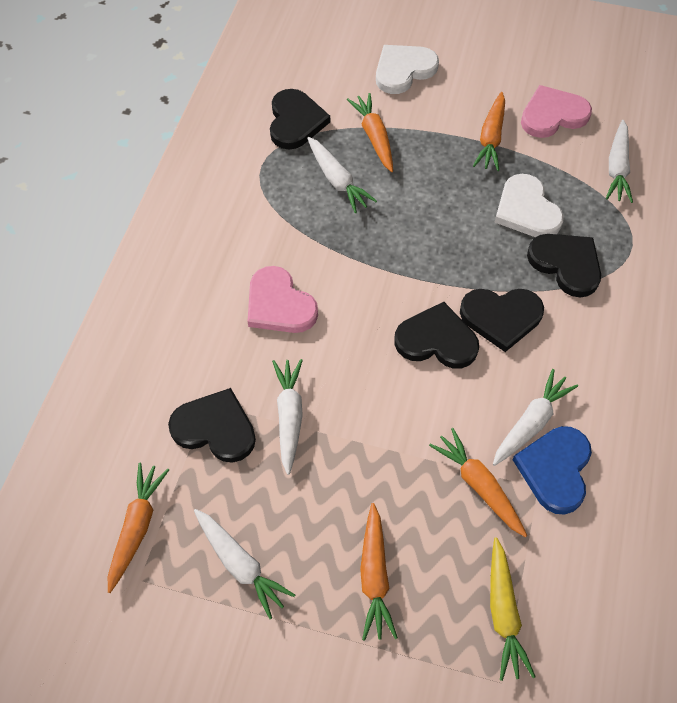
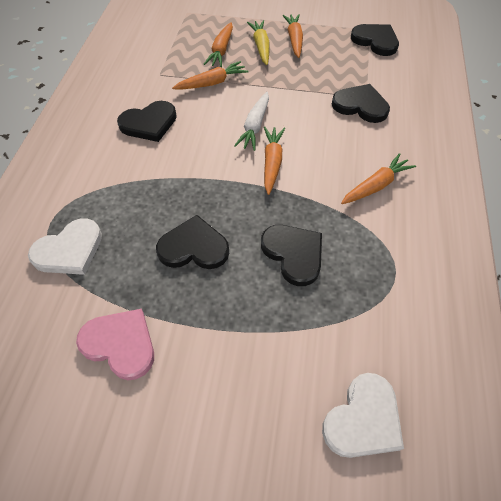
blue heart: [512,426,592,515] = 1 -> none = 0
pink heart: [247,266,318,333] [521,85,592,138] = 2 -> [76,309,154,380] = 1
white carrot: [194,509,295,619] [272,359,303,475] [307,137,377,213] [493,369,578,466] [606,120,633,203] = 5 -> [234,92,269,151] = 1

